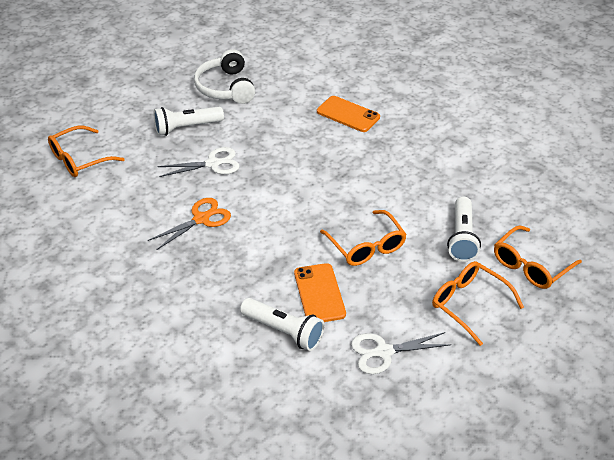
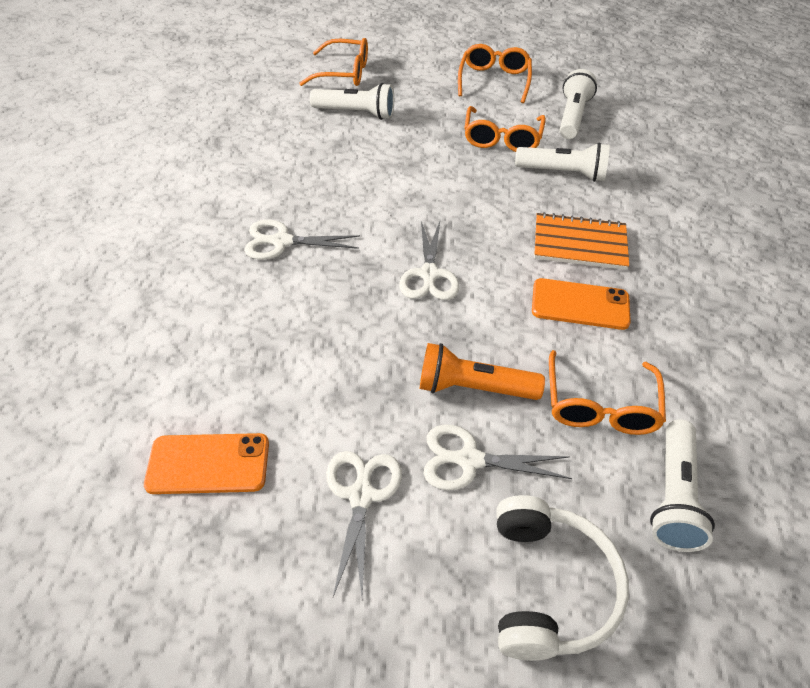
orange flashlight: none = 0 -> [420,343,545,400] = 1
orange notebook: none = 0 -> [534,212,629,270] = 1
orange scissors: [148,198,231,250] = 1 -> none = 0
white flashlight: [154,107,224,136] [240,298,324,351] [447,197,481,262] = 3 -> [310,83,394,120] [515,142,610,182] [559,69,597,139] [650,419,715,552] = 4
white scissors: [157,147,240,177] [351,332,451,374] = 2 -> [244,220,360,260] [326,451,402,598] [399,221,460,300] [424,425,572,490] = 4

